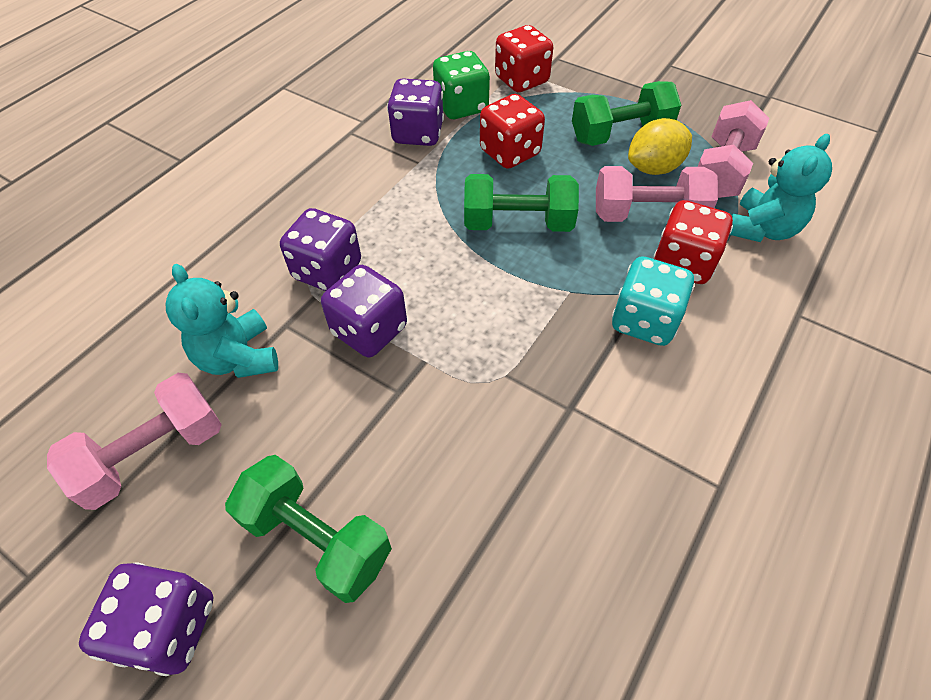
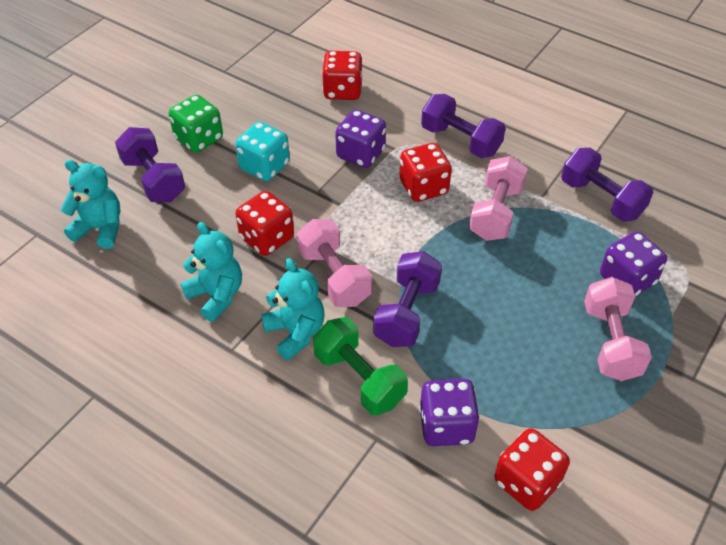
green dumbbell: [225,455,392,603] [464,174,579,232] [572,81,681,146] = 3 -> [313,317,408,415] = 1
purple dice: [79,562,213,676] [280,208,361,291] [321,265,407,357] [387,78,444,146] = 4 -> [335,110,386,168] [419,379,480,446] [600,231,667,296] = 3
purple dumbbell: none = 0 -> [115,127,185,202] [373,251,442,347] [421,94,506,158] [561,148,653,222] = 4
red dice: [480,94,545,169] [495,25,553,92] [653,200,733,284] = 3 -> [235,191,294,256] [322,51,363,100] [399,143,452,202] [494,428,570,511] = 4
turquoise teddy bear: [166,264,278,378] [730,134,832,242] = 2 -> [60,160,120,249] [180,222,242,322] [261,258,325,360] = 3
yellow lemon: [628,118,692,175] = 1 -> none = 0

